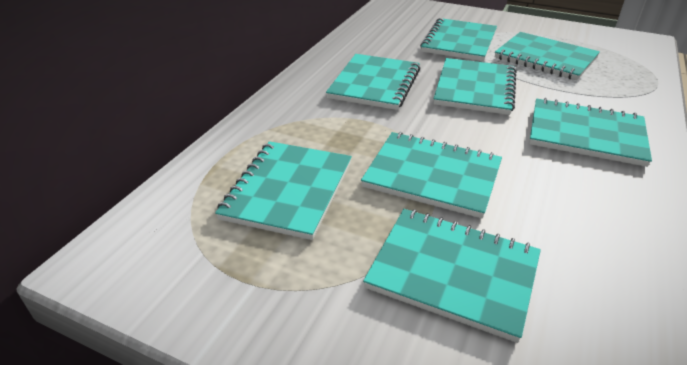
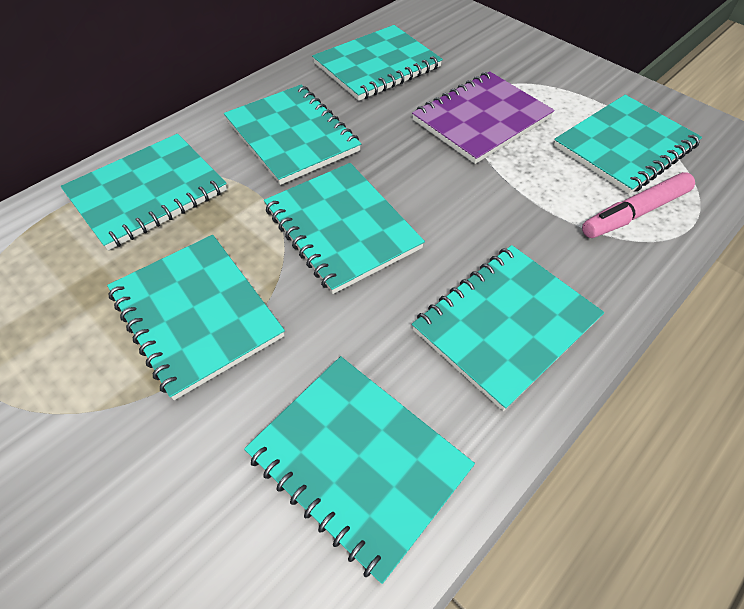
pink marker: none = 0 -> [582,172,695,238] = 1
purple notebook: none = 0 -> [412,71,555,164] = 1

